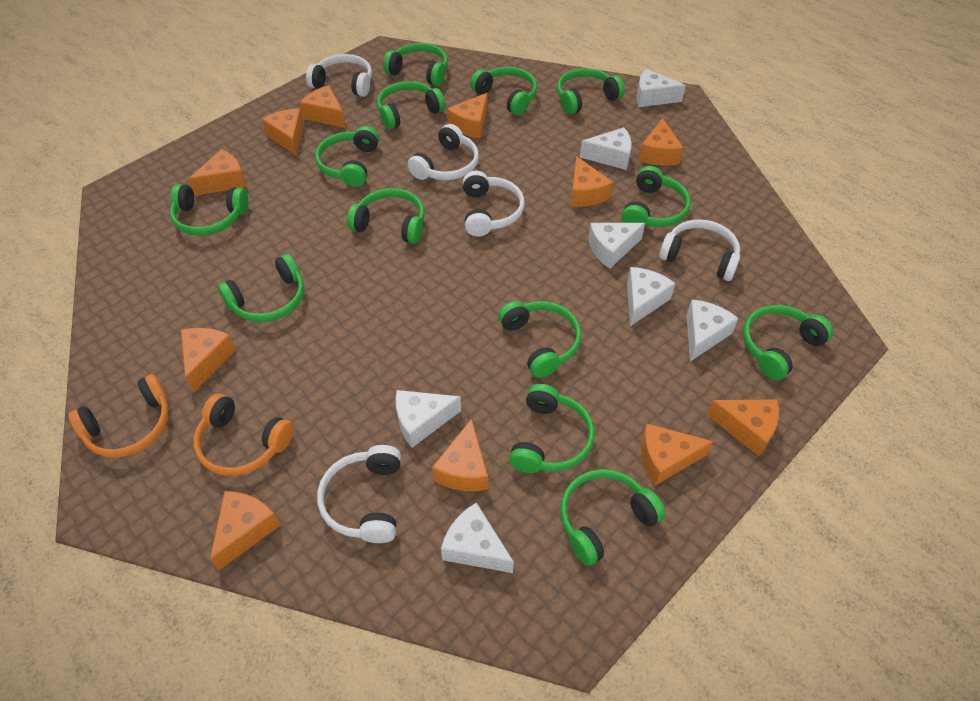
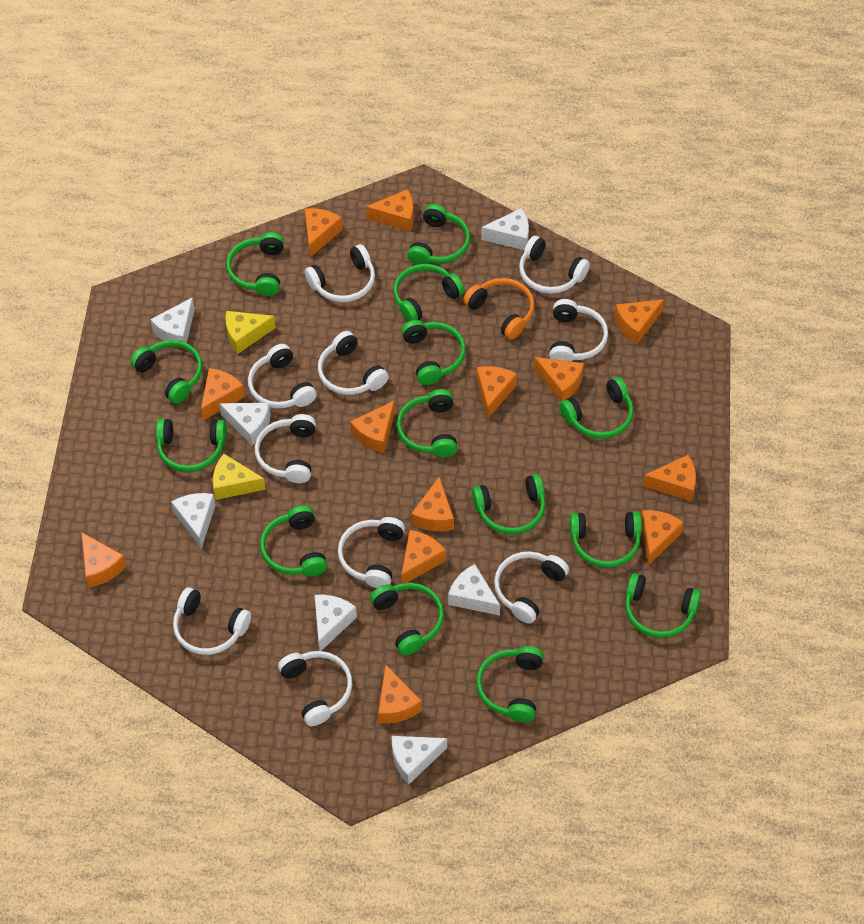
green headphones: [170,184,248,236] [218,254,304,322] [315,126,379,187] [347,188,425,244] [377,81,445,129] [383,43,448,86] [470,67,537,115] [498,301,581,378] [509,384,595,473] [557,68,625,115] [560,469,665,566] [622,166,691,227] [743,305,833,380] = 13 -> [131,340,202,404] [156,419,227,472] [226,232,284,296] [260,505,327,576] [370,583,444,656] [393,264,465,322] [397,389,457,458] [401,320,466,385] [407,204,470,265] [472,474,545,534] [476,646,544,722] [560,377,634,439] [570,511,642,568] [625,573,701,638] = 14
orange cheese: [181,328,236,392] [189,149,246,195] [210,491,280,570] [262,109,304,156] [300,85,346,128] [432,419,488,491] [447,93,487,138] [571,156,613,207] [639,118,683,166] [641,424,713,486] [707,399,779,456] = 11 -> [81,532,126,587] [201,368,245,420] [305,208,342,257] [350,401,395,453] [366,189,414,232] [378,664,422,723] [401,530,446,583] [411,477,454,531] [476,366,517,418] [534,357,584,402] [615,299,664,344] [641,510,684,565] [643,454,696,502] = 13
orange headphones: [68,374,169,458] [194,393,294,476] = 2 -> [463,278,535,340] = 1
white headphones: [306,54,372,97] [317,445,401,543] [407,124,479,180] [463,170,525,237] [659,219,740,281] = 5 -> [173,587,251,655] [248,344,317,409] [255,414,316,483] [278,651,352,726] [305,244,375,302] [318,331,389,395] [338,517,405,588] [494,551,569,624] [519,235,590,294] [549,299,608,361] = 10
yellow cheese: none = 0 -> [213,454,266,500] [225,311,276,354] = 2

